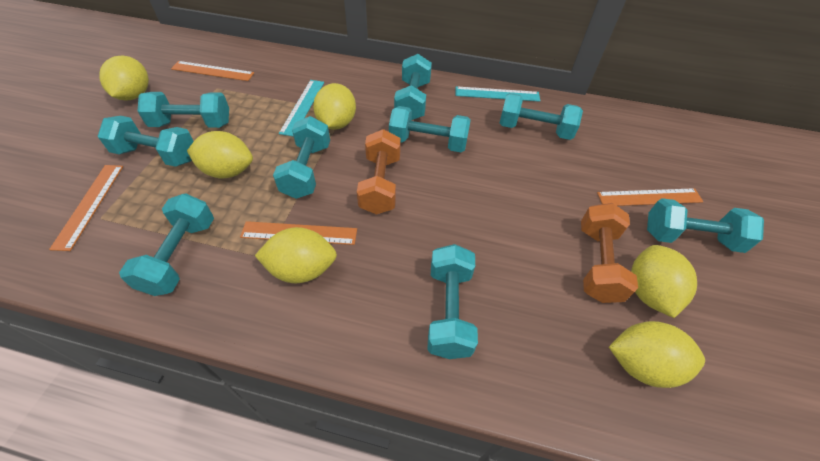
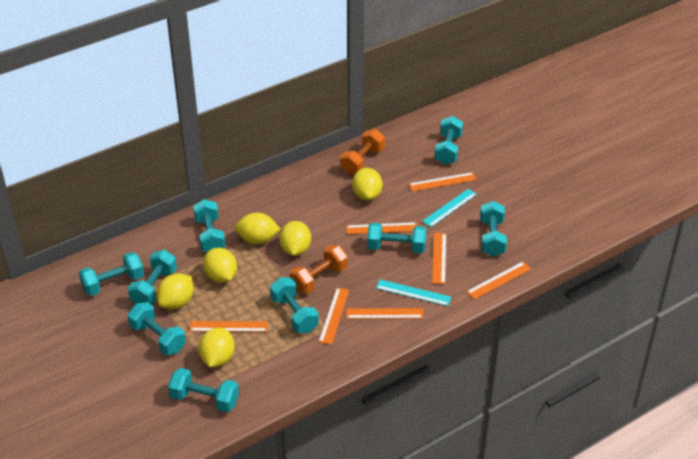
orange ruler: [49,165,123,251] [171,61,254,81] [240,221,357,245] [597,188,703,206] = 4 -> [190,321,268,332] [319,288,349,345] [346,222,417,234] [346,308,423,319] [409,172,477,192] [432,233,446,284] [466,262,531,300] = 7

